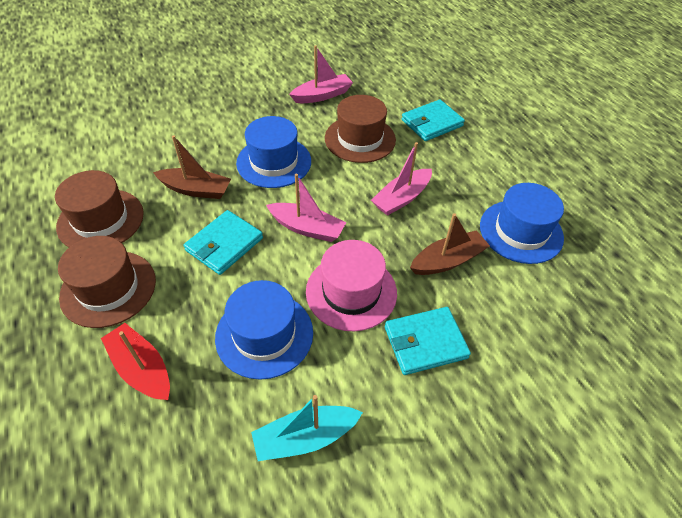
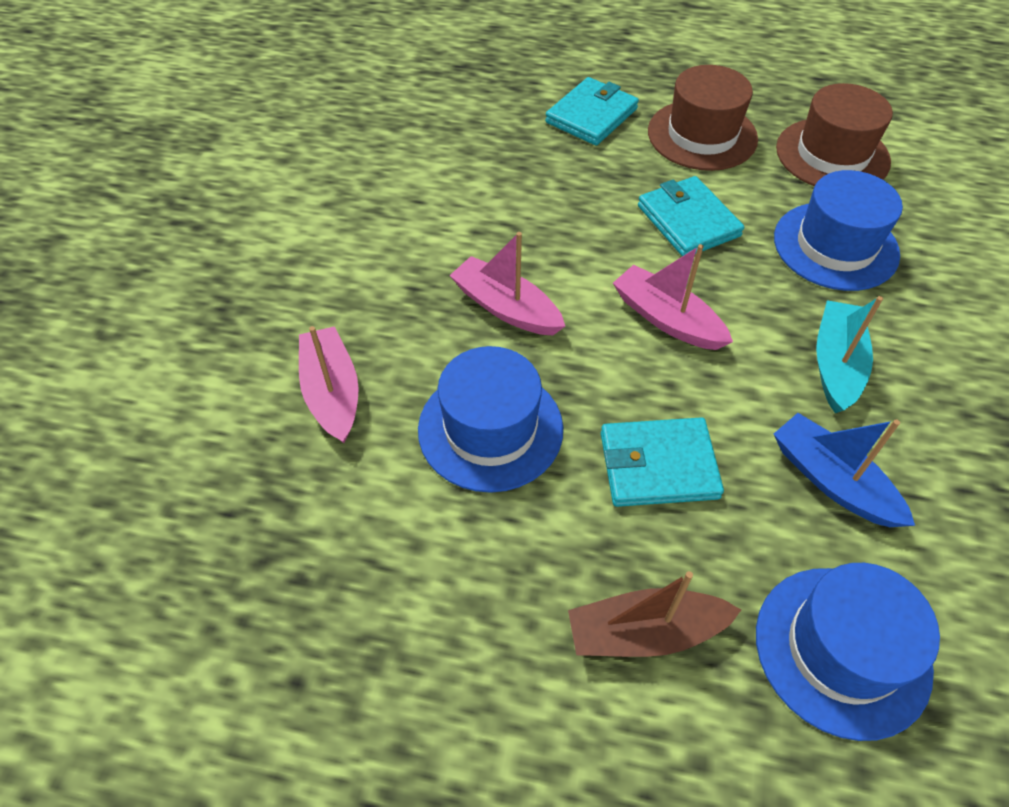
blue boat: none = 0 -> [774,413,915,527] = 1
brown boat: [153,135,231,199] [410,213,490,275] = 2 -> [568,571,741,657] = 1
brown hat: [55,170,144,247] [58,236,156,328] [325,95,396,163] = 3 -> [648,65,758,171] [776,83,893,186] = 2
pink hat: [306,240,397,331] = 1 -> none = 0
red boat: [101,323,170,400] = 1 -> none = 0

